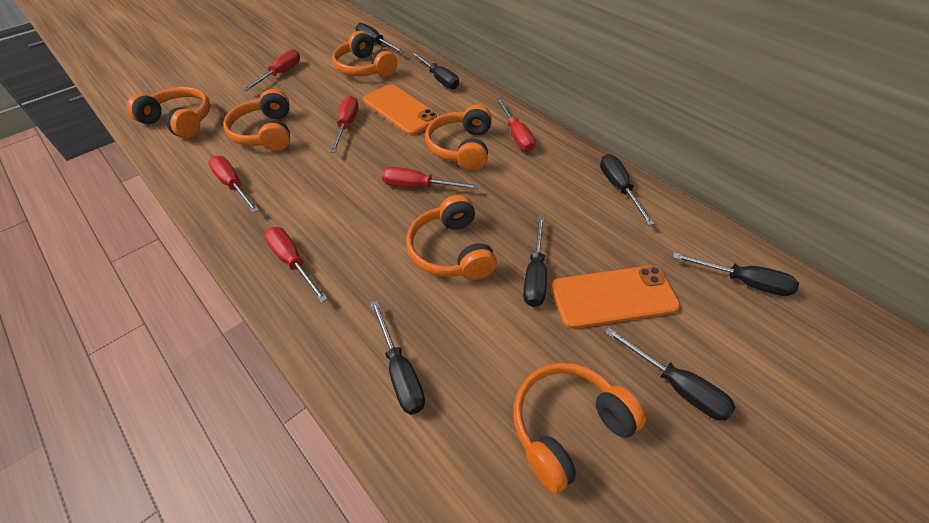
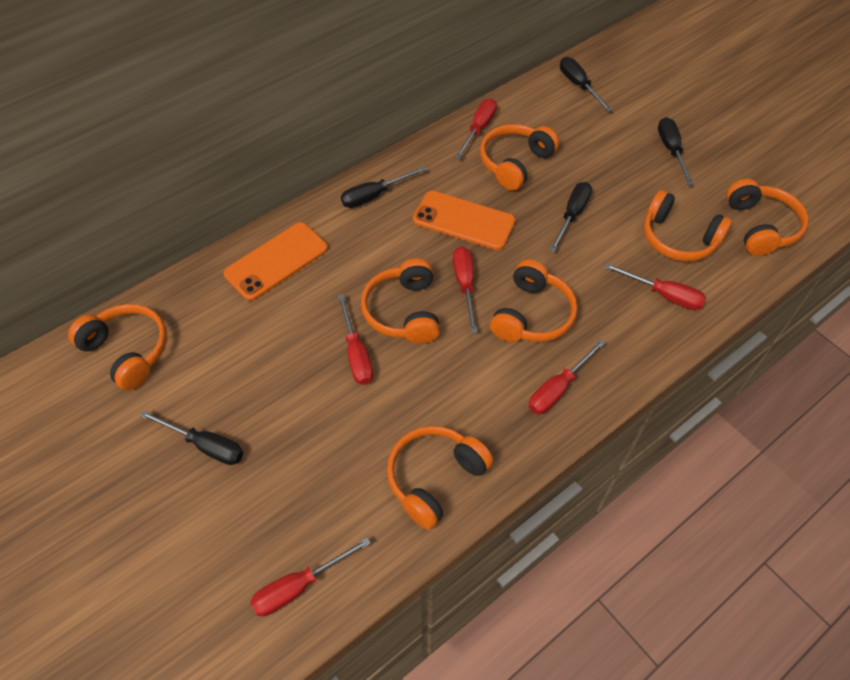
black screwdriver: [356,23,404,53] [370,301,425,415] [411,52,459,89] [523,216,547,307] [600,154,654,225] [605,327,735,421] [673,252,799,296] = 7 -> [140,410,243,465] [341,166,427,208] [549,182,592,252] [560,57,612,112] [658,117,694,185] = 5
orange headphones: [127,87,211,139] [223,89,290,151] [332,31,397,77] [406,195,497,280] [425,104,492,171] [514,363,646,494] = 6 -> [68,304,167,390] [361,258,440,344] [387,426,493,530] [480,124,559,191] [490,260,578,342] [644,190,732,262] [726,179,809,256] = 7

